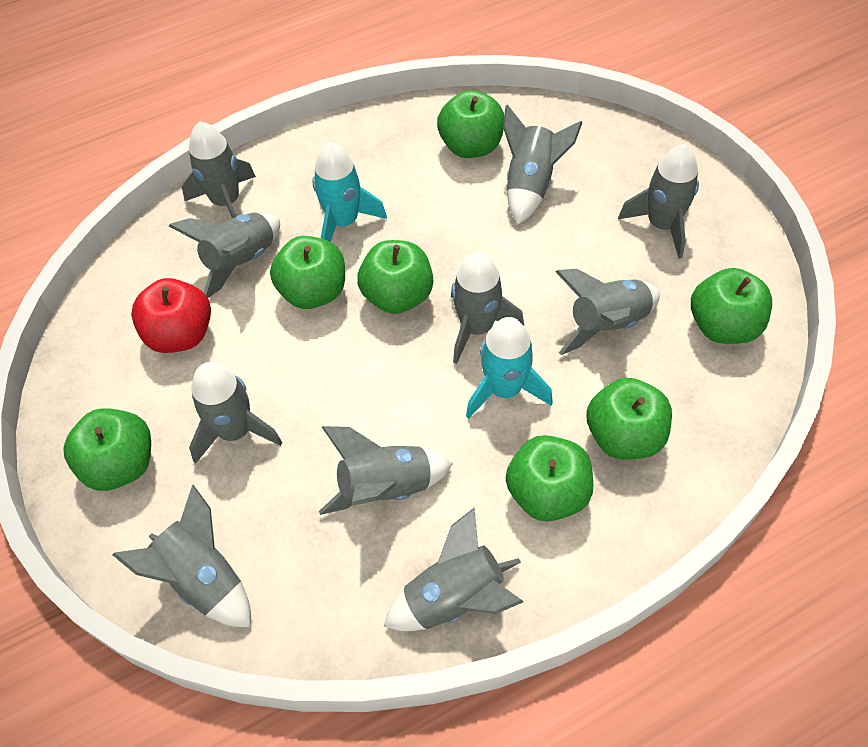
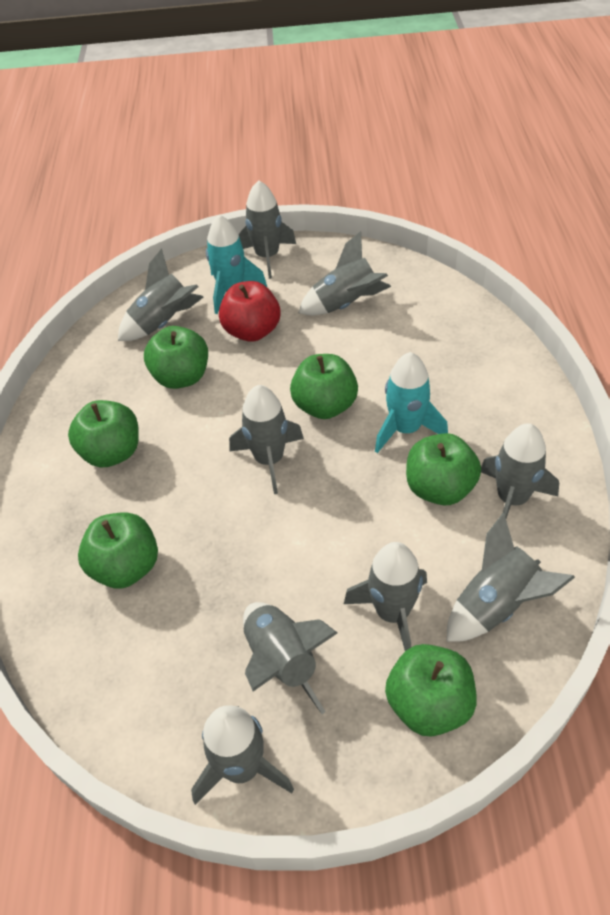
green apple: [63,408,151,491] [270,236,345,309] [357,240,433,314] [437,90,504,158] [506,435,593,521] [586,378,672,460] [691,268,772,344] = 7 -> [68,400,139,468] [78,512,158,589] [144,326,208,389] [290,354,358,419] [385,644,477,737] [406,433,481,505] = 6
grey rocket: [113,485,251,627] [169,213,280,298] [182,122,256,218] [189,362,282,464] [319,426,452,515] [384,508,523,631] [451,252,524,364] [503,105,583,225] [555,269,660,355] [618,144,699,259] = 10 -> [118,249,203,341] [191,705,294,805] [229,385,304,494] [239,180,296,279] [243,602,337,714] [299,231,391,316] [344,542,427,651] [446,513,575,642] [481,423,559,518] = 9

